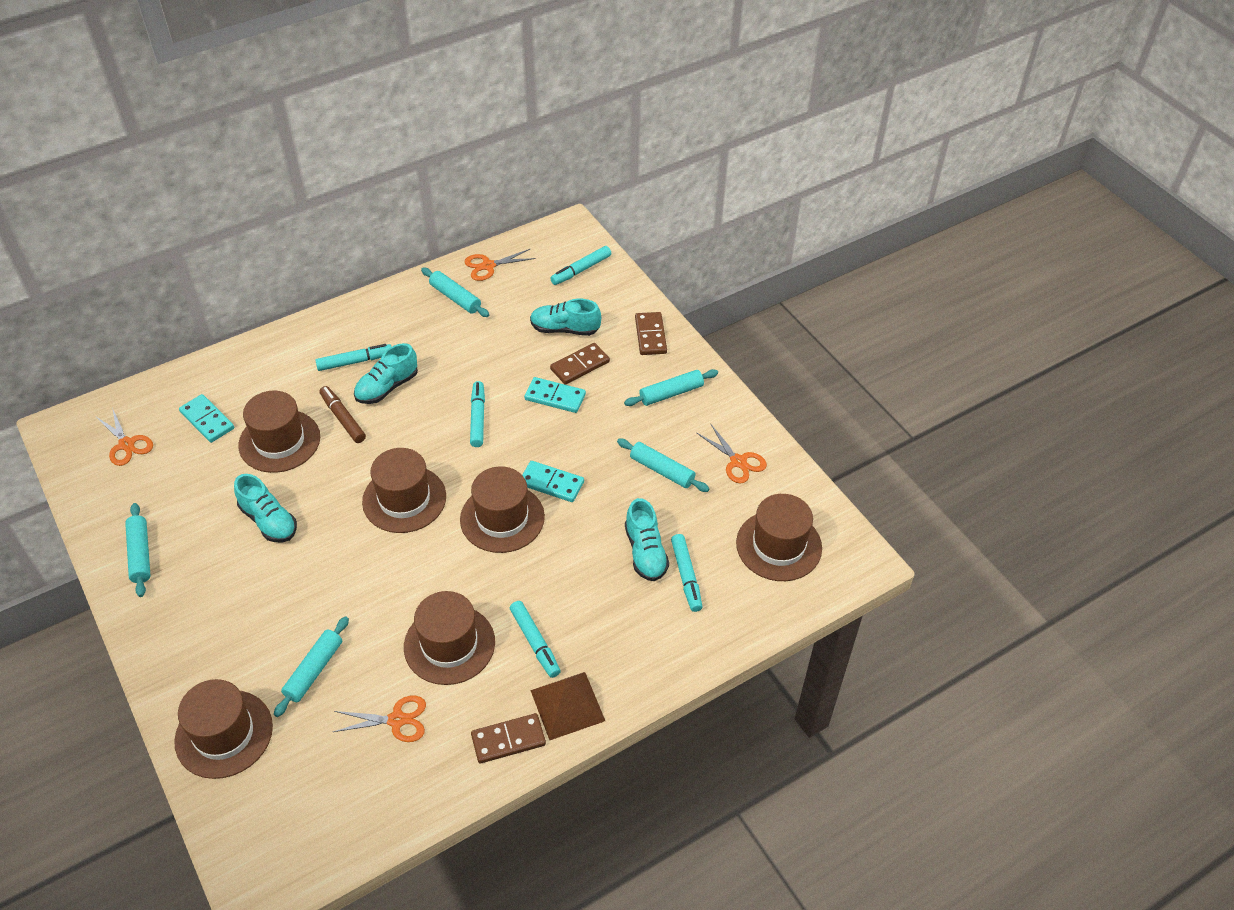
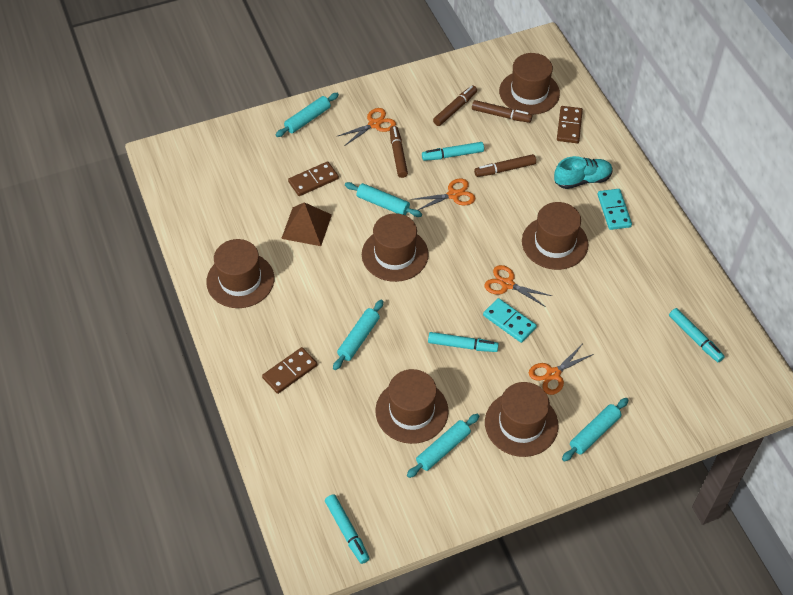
brown marker: [319,386,366,443] = 1 -> [390,126,408,178] [433,85,477,126] [472,100,532,123] [474,154,536,177] = 4
turquoise domino: [179,394,234,443] [522,461,584,502] [524,377,586,413] = 3 -> [483,298,537,343] [598,189,632,230] = 2
turquoise marker: [315,344,392,371] [470,381,485,447] [510,601,561,678] [550,246,611,285] [671,534,703,612] = 5 -> [325,494,369,564] [422,142,484,161] [428,332,499,352] [669,308,725,362] = 4
turquoise shoe: [234,474,297,542] [354,343,418,404] [530,298,601,336] [625,498,669,581] = 4 -> [554,156,612,189] = 1

